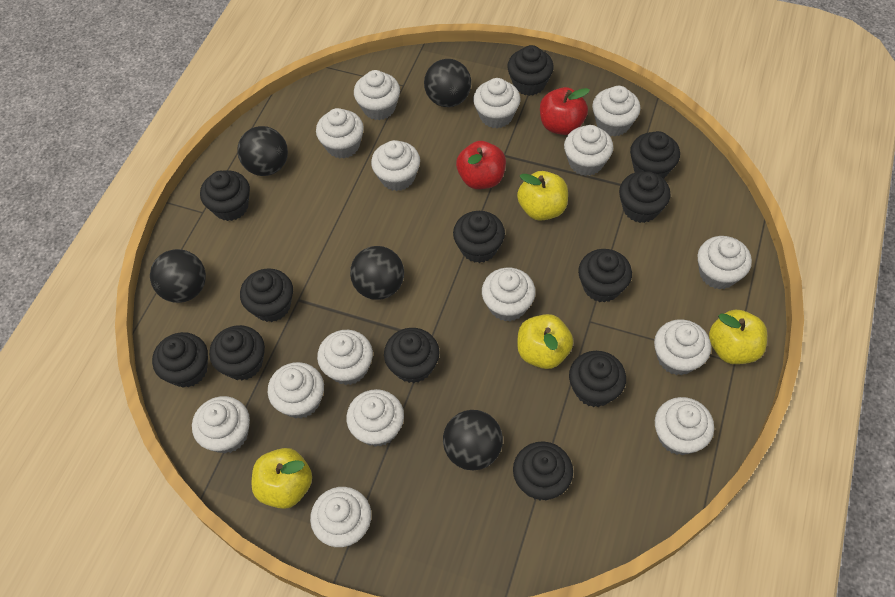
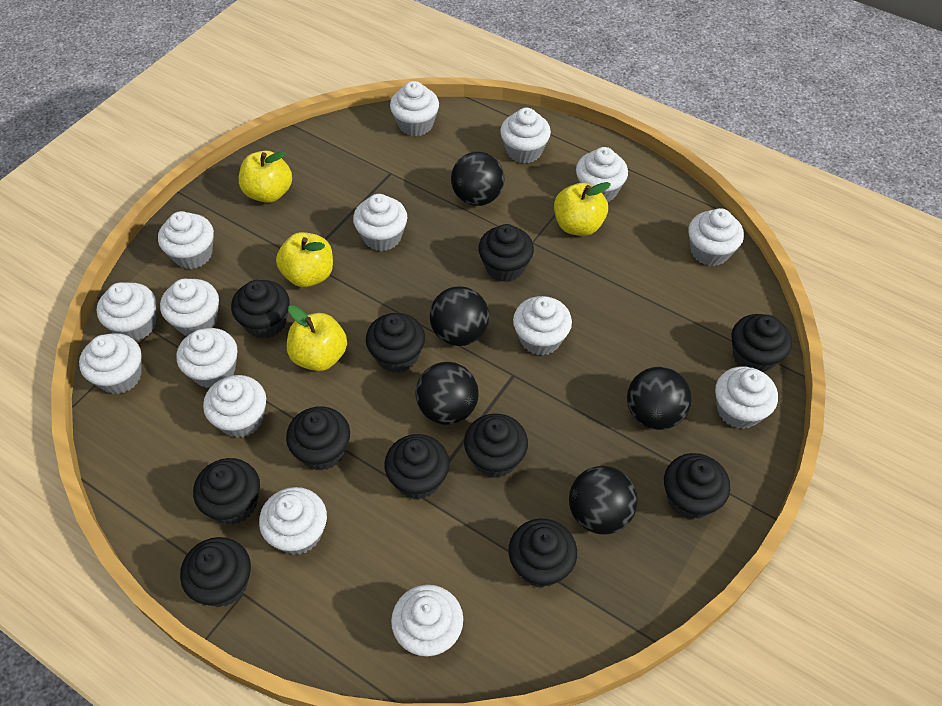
black cupcake: [152,332,208,388] [200,170,250,221] [209,325,265,380] [240,268,293,322] [384,328,439,383] [453,211,505,263] [507,45,554,96] [513,441,573,501] [569,351,626,407] [578,249,632,302] [619,171,671,223] [630,131,680,179] = 12 -> [180,537,251,607] [193,458,260,524] [231,280,290,339] [286,407,350,471] [366,313,425,373] [384,434,450,499] [464,414,528,478] [478,224,534,282] [508,519,577,588] [664,453,730,519] [731,314,792,373] = 11
red apple: [456,141,506,189] [540,87,590,135] = 2 -> none = 0

